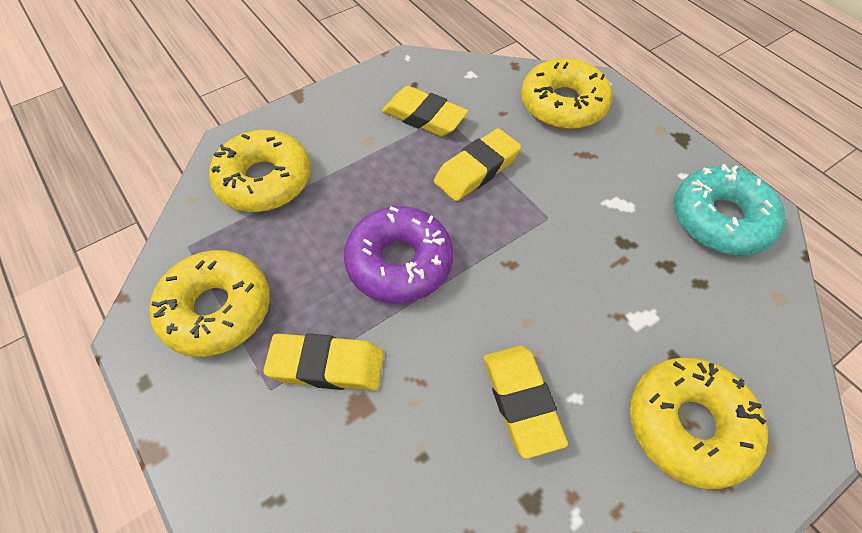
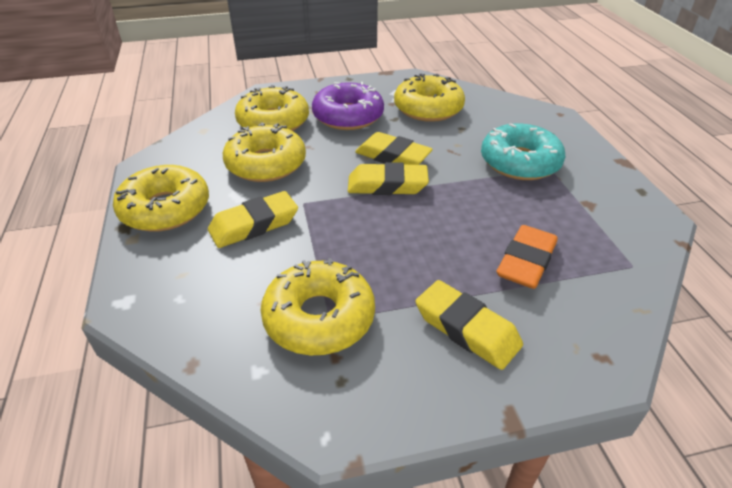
orange eraser: none = 0 -> [497,225,558,289] = 1
yellow donut: [150,250,270,357] [209,130,311,212] [521,58,612,129] [630,358,768,489] = 4 -> [113,165,209,232] [223,122,306,182] [235,85,309,131] [260,258,375,355] [394,74,465,122] = 5

